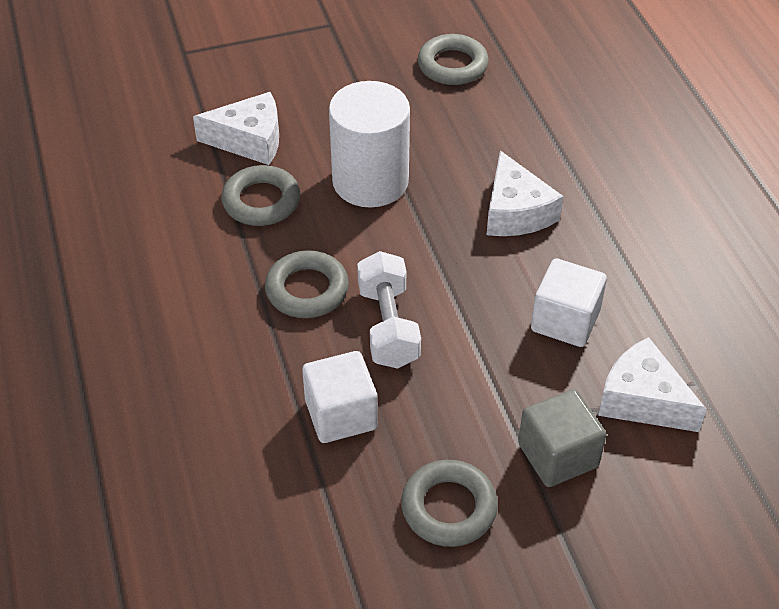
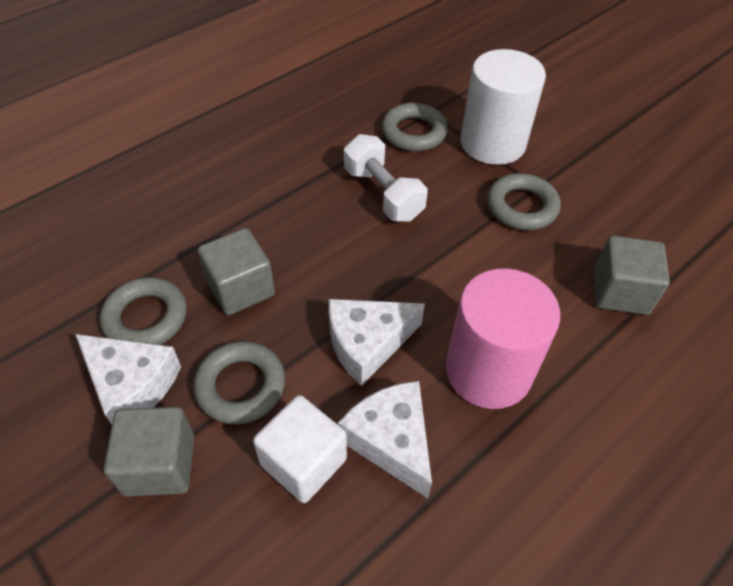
grey cube: [518,389,606,487] = 1 -> [104,407,194,497] [198,228,275,315] [594,236,670,315] = 3
pink cylinder: none = 0 -> [446,268,560,409] = 1
white cube: [302,351,378,443] [531,258,607,347] = 2 -> [253,395,347,503] = 1

